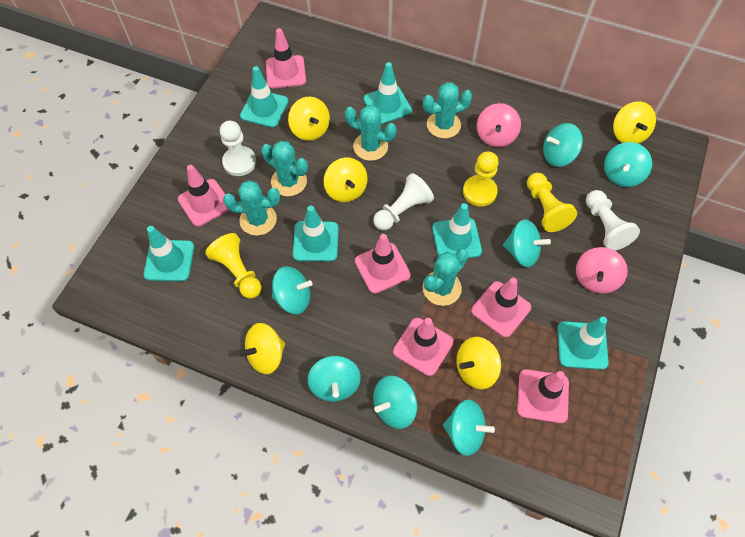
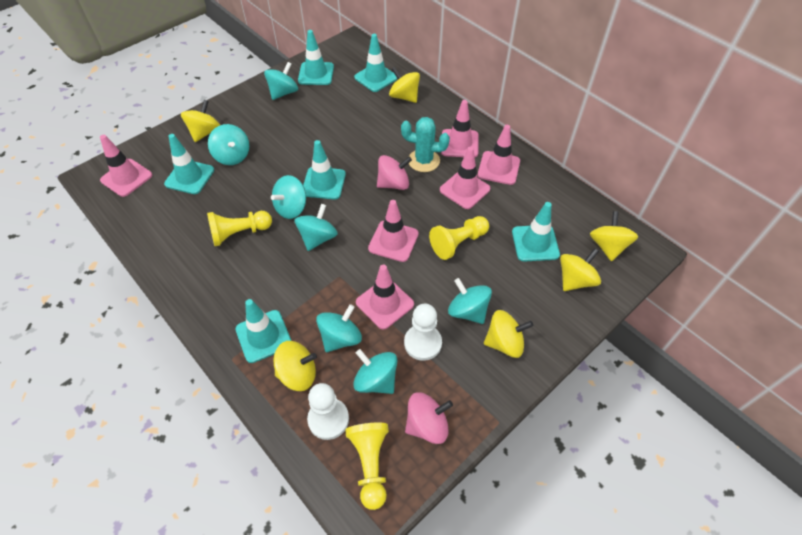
turquoise cactus: [223,180,280,236] [261,141,308,196] [345,105,397,161] [422,249,468,306] [423,82,472,139] = 5 -> [401,117,450,172] = 1
white pawn: [220,121,256,176] [373,173,434,231] [586,190,640,251] = 3 -> [307,383,349,440] [404,304,442,361] = 2
yellow spinning top: [239,323,285,374] [288,97,330,141] [324,158,368,202] [456,337,501,389] [613,101,656,144] = 5 -> [181,100,220,142] [274,341,317,391] [389,67,420,103] [484,310,533,358] [560,248,601,291] [590,211,638,261] = 6

